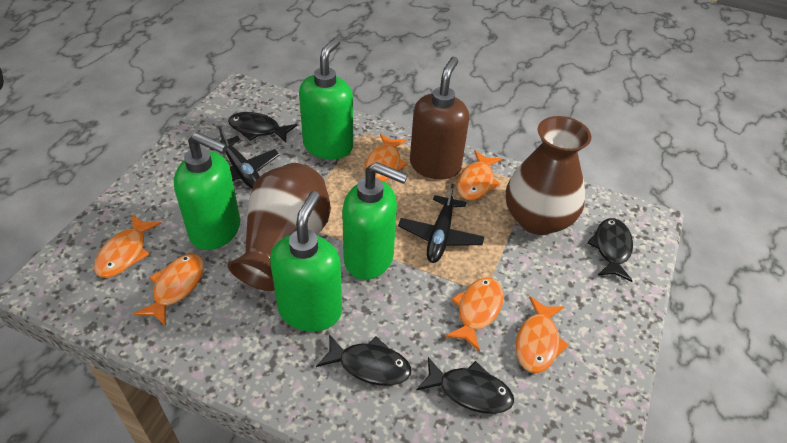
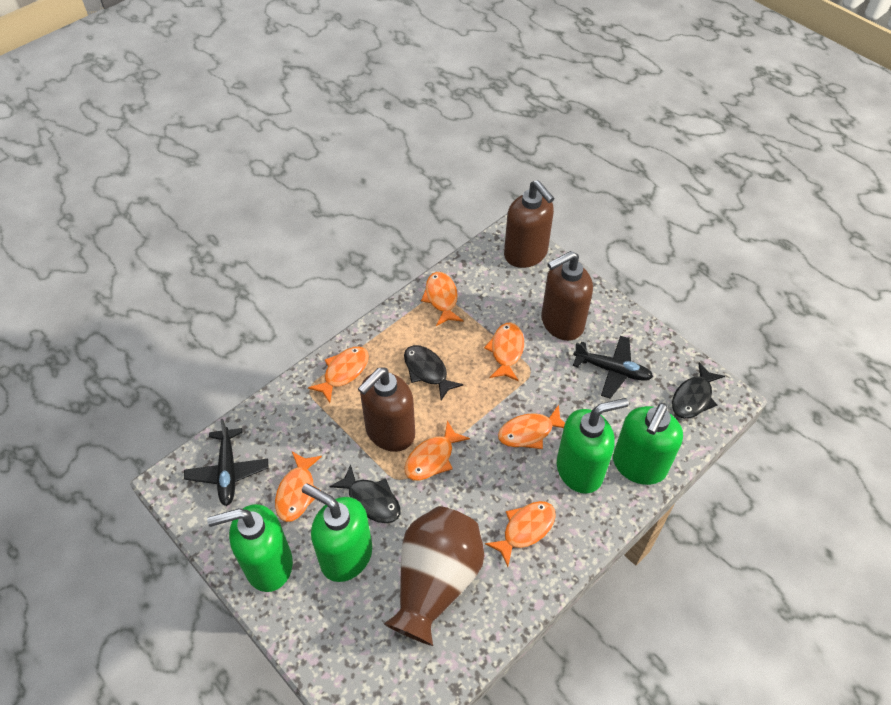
black fish: [228,112,297,143] [316,334,411,386] [416,357,514,414] [587,218,633,282] = 4 -> [329,464,401,523] [404,345,464,400] [672,362,725,419] = 3
brown soap dispenser: [410,57,469,180] = 1 -> [358,367,415,452] [504,180,554,268] [541,251,593,341] = 3
brown vase: [228,163,331,291] [506,116,591,235] = 2 -> [384,506,485,646] = 1
orange fish: [94,215,161,278] [133,254,204,326] [365,134,408,181] [445,277,503,352] [457,150,502,200] [516,296,569,373] = 6 -> [275,452,322,522] [308,347,369,403] [404,421,470,481] [421,272,463,326] [484,322,524,381] [485,501,556,567] [498,405,565,449] = 7

